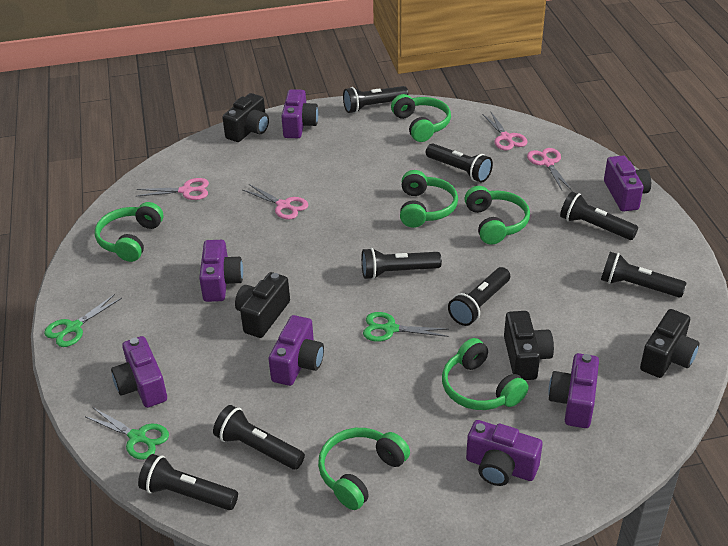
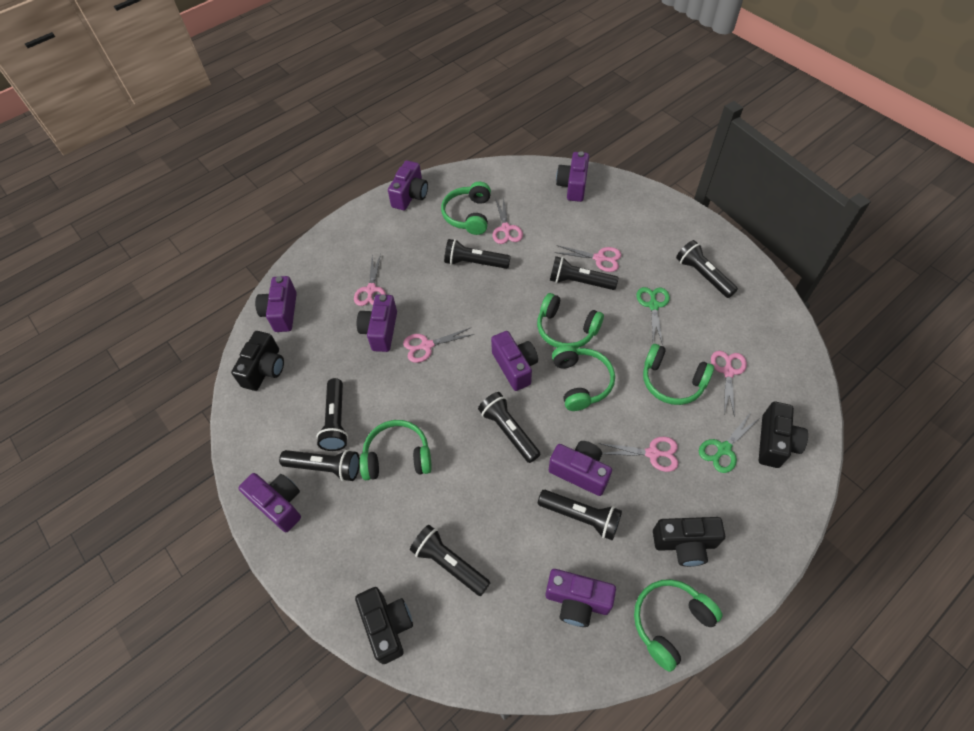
green scissors: [44,294,122,347] [86,408,169,460] [363,312,449,342] = 3 -> [636,287,670,345] [699,412,760,473] = 2
pink scissors: [137,178,209,200] [243,184,308,220] [482,111,528,150] [527,148,571,190] = 4 -> [354,254,386,306] [403,328,474,363] [493,196,523,244] [555,245,621,272] [599,437,679,472] [711,351,747,417] = 6
purple camera: [111,336,167,408] [199,240,243,302] [269,315,324,386] [281,89,318,138] [466,420,543,486] [548,353,599,428] [604,155,651,212] = 7 -> [238,473,301,532] [255,276,297,332] [357,294,397,352] [388,160,428,210] [491,331,538,391] [545,569,616,627] [549,441,612,496] [556,151,589,202] = 8

